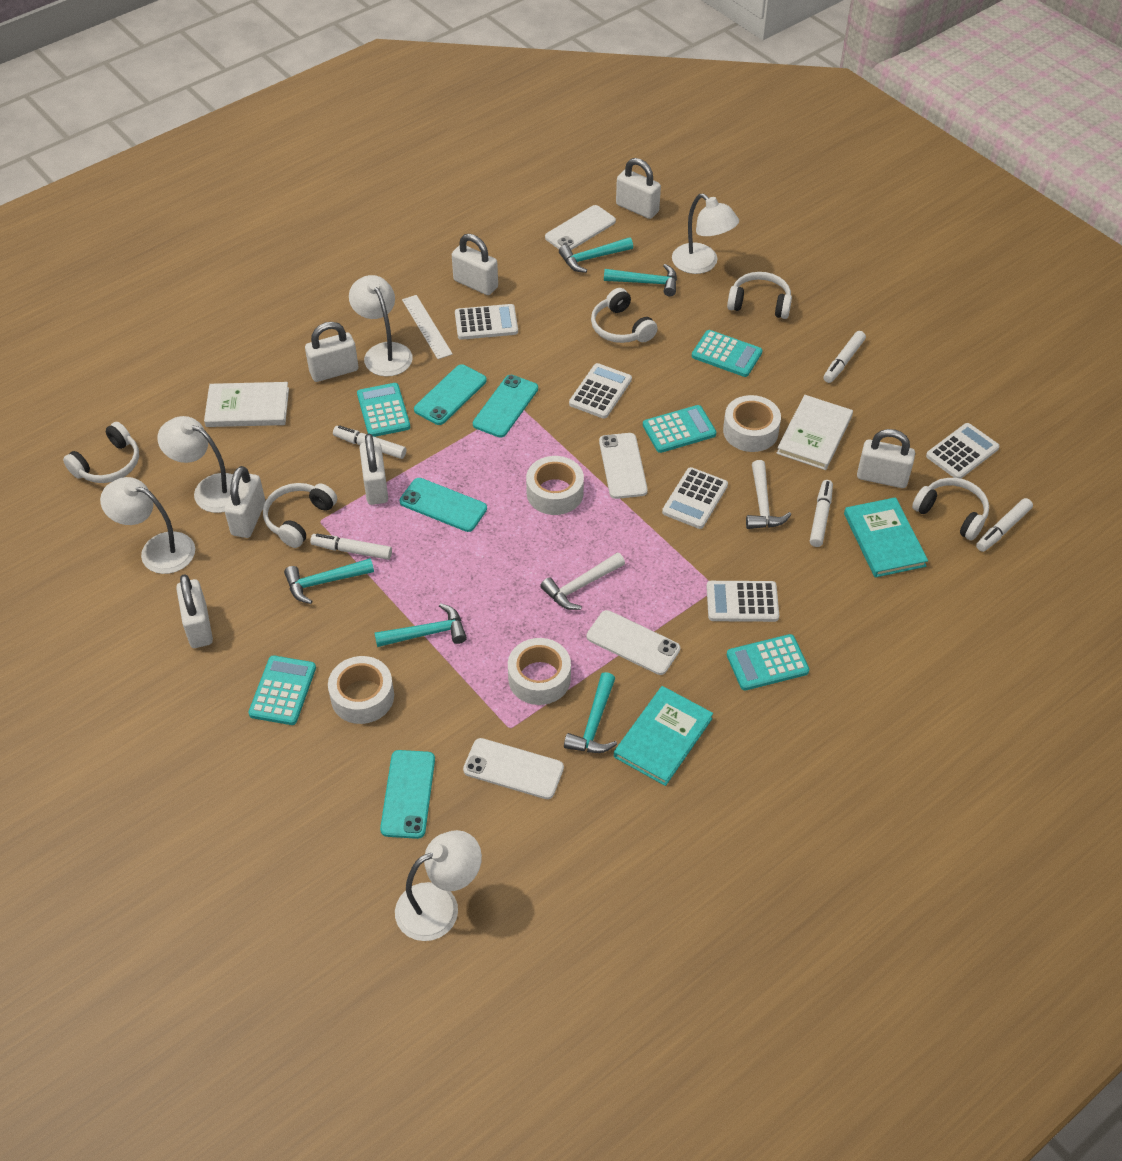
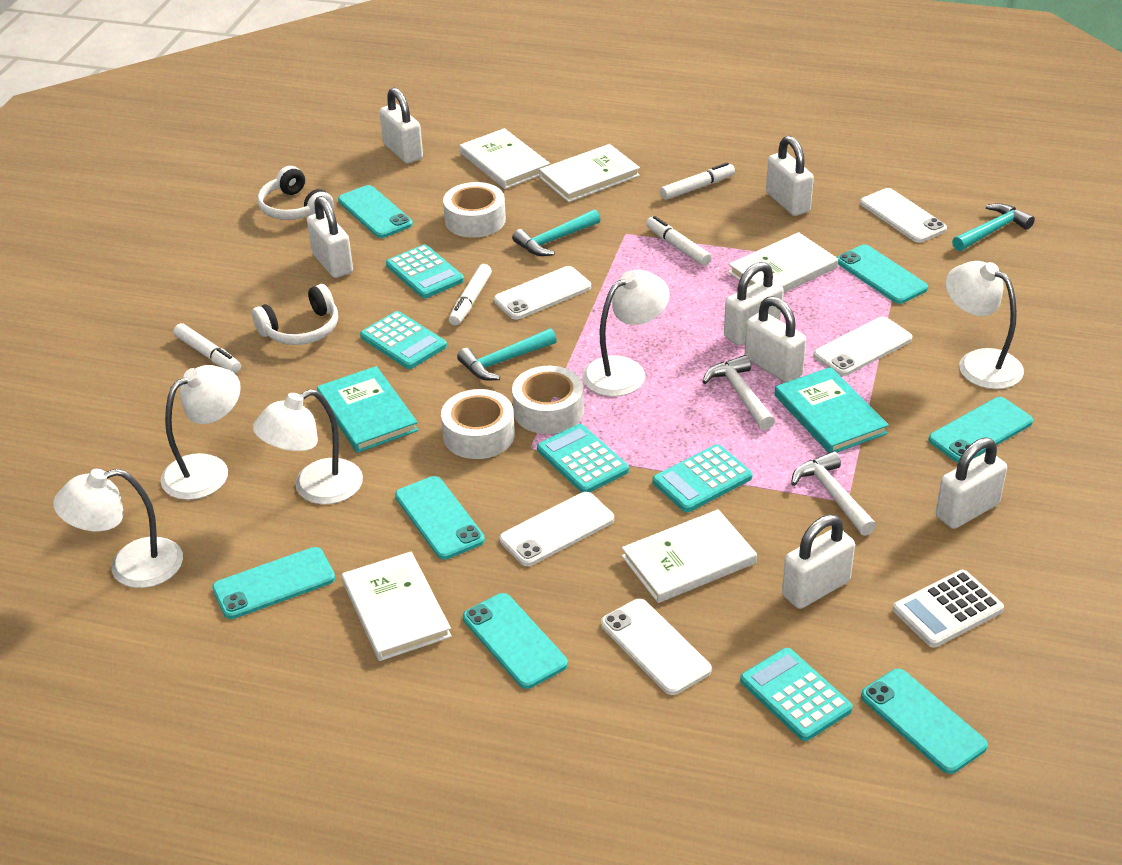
turquoise hammer: [284,558,374,604] [375,603,467,647] [559,237,633,273] [564,672,617,753] [604,264,677,296] = 5 -> [457,328,557,380] [512,209,601,256] [952,203,1035,251] = 3
turquoise phone: [380,750,435,839] [400,478,487,532] [414,364,487,425] [473,375,538,438] = 4 -> [212,547,335,619] [338,185,413,238] [395,476,485,560] [463,593,568,689] [837,245,928,304] [861,669,988,774] [928,397,1033,463] = 7
white book: [204,382,289,427] [777,395,853,470] = 2 -> [342,551,452,661] [459,128,550,189] [539,144,640,202] [622,509,757,603] [728,232,838,293] = 5
white calculator: [455,304,518,340] [569,363,632,419] [662,467,728,529] [707,581,779,622] [926,423,1000,479] = 5 -> [893,570,1004,648] = 1
white headphones: [63,422,139,483] [263,483,337,548] [591,288,658,343] [727,272,792,319] [912,478,989,541] = 5 -> [252,284,338,345] [257,166,334,220] = 2
white marker: [310,534,392,560] [333,425,406,459] [810,480,833,547] [823,331,866,383] [976,498,1033,552] = 5 -> [174,323,241,373] [449,264,492,326] [646,216,712,266] [660,162,735,200] = 4
white phone: [463,738,564,799] [545,205,616,250] [587,610,680,675] [599,433,648,499] = 4 -> [494,266,591,320] [500,492,614,566] [601,599,712,695] [814,316,912,376] [860,188,947,243] = 5
white ruler: [402,295,453,359] = 1 -> none = 0
white tape: [328,656,394,724] [508,638,571,705] [526,456,584,515] [723,395,781,452] = 4 -> [441,389,515,459] [443,182,506,238] [512,366,584,434] = 3

